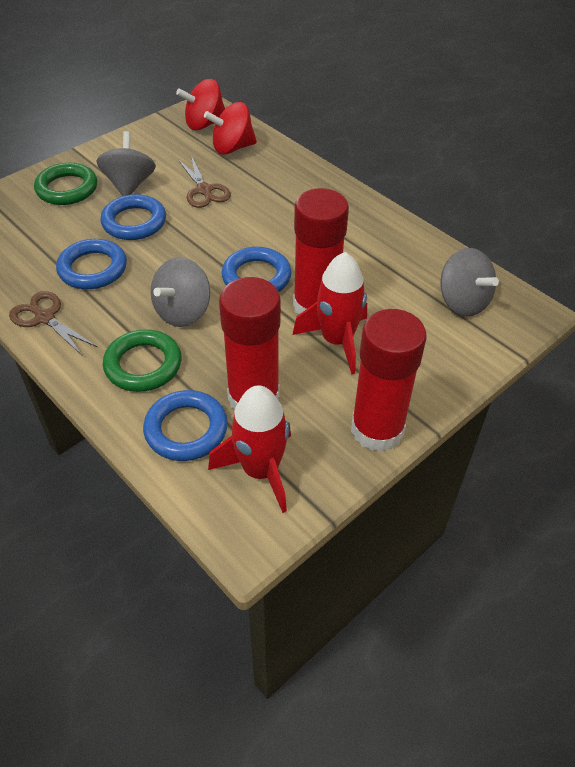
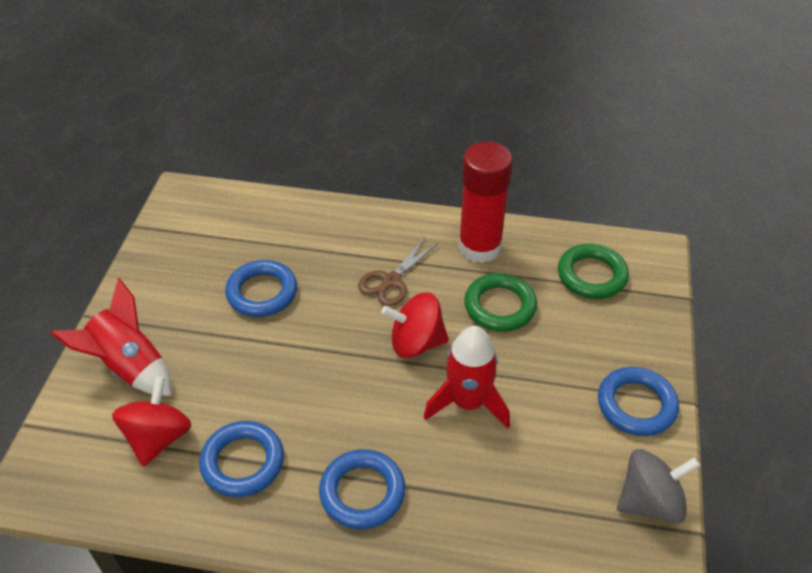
brown scissors: [9,291,98,356] [178,156,231,208] = 2 -> [358,238,438,306] = 1
grey spinning top: [96,131,156,196] [151,257,210,327] [440,248,499,316] = 3 -> [617,449,701,523] = 1
red glue stick: [219,277,281,409] [293,188,349,314] [351,309,427,452] = 3 -> [458,142,513,263] = 1

